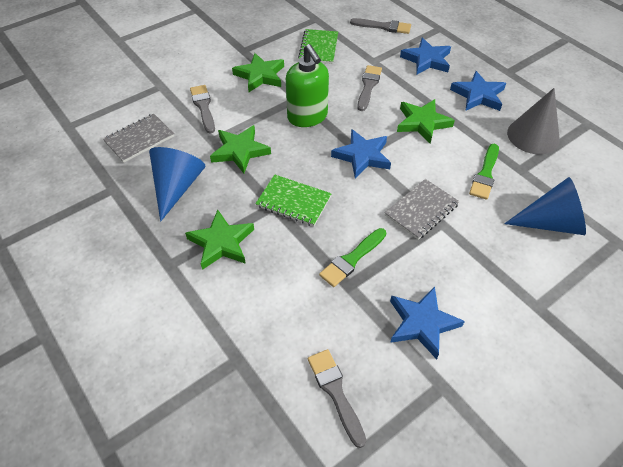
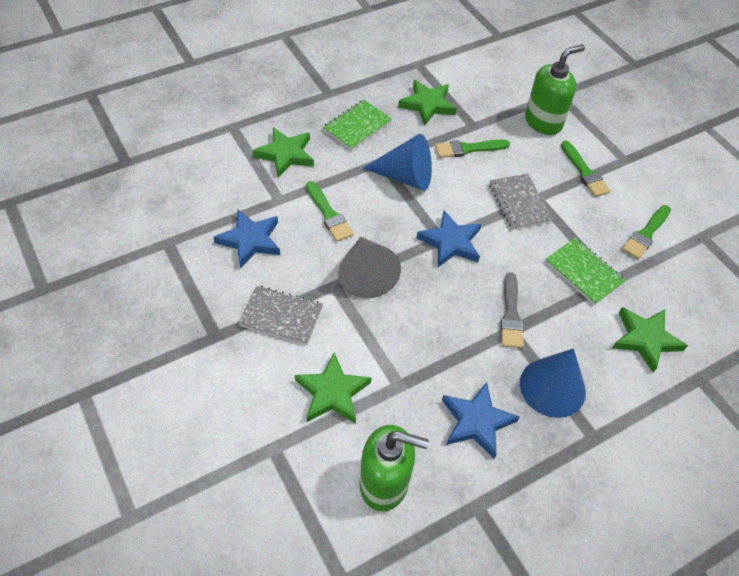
blue star: [331,129,391,178] [390,287,465,359] [400,38,451,75] [450,71,506,111] = 4 -> [213,210,280,268] [416,210,481,267] [442,382,519,458] = 3
green brush: [319,228,386,287] [469,144,499,200] = 2 -> [306,181,354,242] [435,139,510,158] [561,141,611,197] [622,205,671,259] = 4
green soap dispenser: [286,44,329,127] = 1 -> [359,425,429,511] [525,44,585,135] = 2
grey brush: [190,85,215,133] [308,349,366,448] [350,18,411,34] [357,65,382,111] = 4 -> [501,272,524,348] = 1

